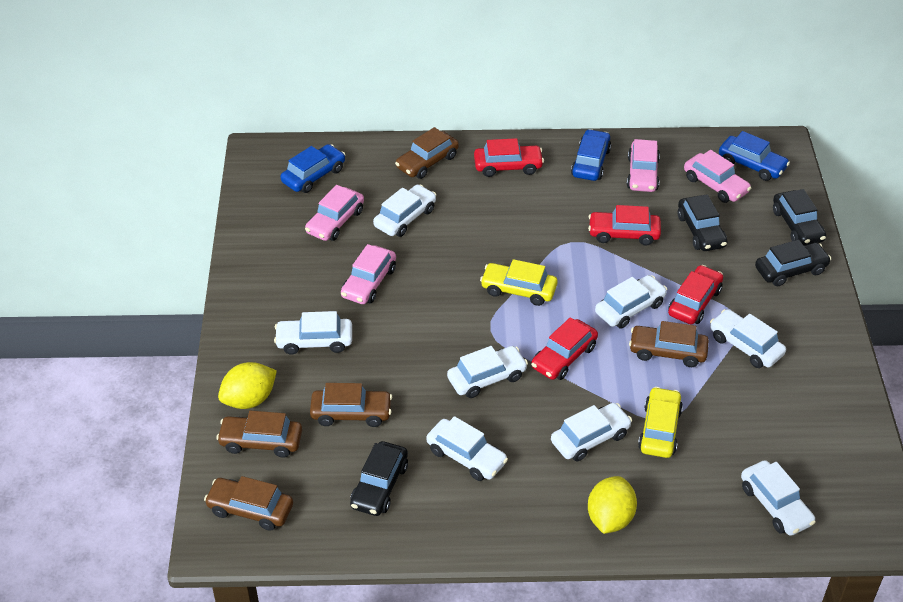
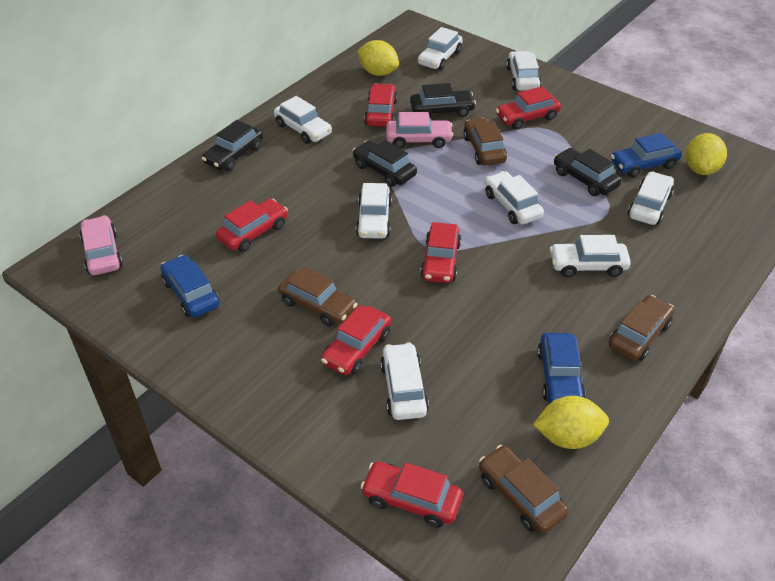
brown car: [204,476,293,531] [216,411,302,458] [310,383,392,427] [395,127,459,179] [629,321,709,367] = 5 -> [278,266,358,327] [463,118,507,166] [479,445,569,534] [609,295,674,361] = 4
pink car: [305,185,364,241] [341,244,396,304] [627,139,660,192] [684,150,751,203] = 4 -> [79,215,123,275] [386,112,453,148] = 2
red car: [474,138,544,177] [531,317,598,380] [588,205,661,246] [668,265,723,325] = 4 -> [216,199,288,252] [321,305,391,375] [360,461,463,528] [364,84,397,127] [420,222,461,283] [496,86,561,129] = 6
yellow car: [480,259,557,306] [638,387,683,458] = 2 -> none = 0
yellow lemon: [218,362,277,409] [588,476,637,534] = 2 -> [358,40,399,76] [533,396,609,449] [686,133,727,175] = 3

